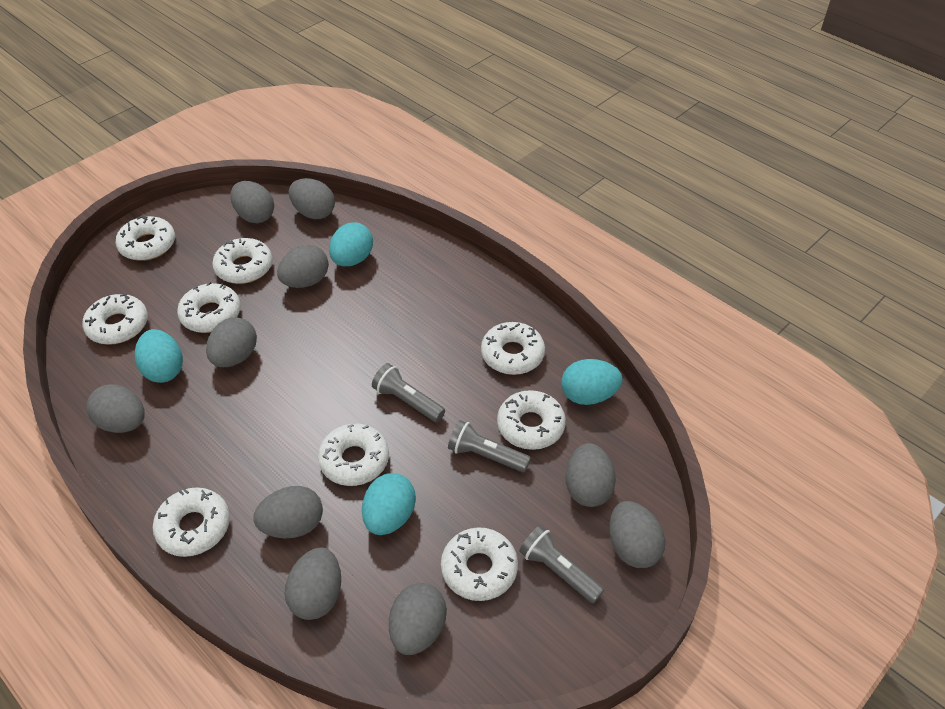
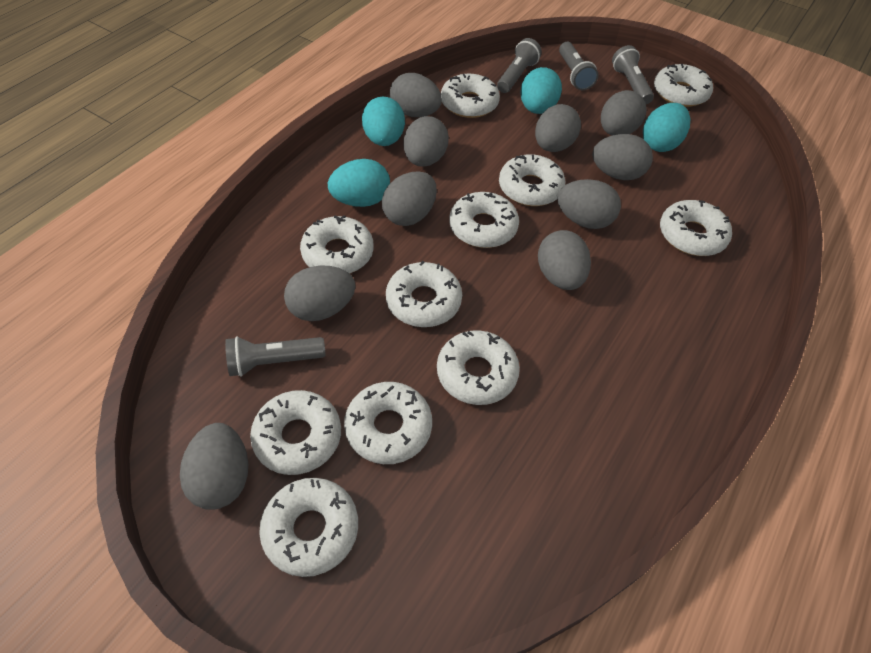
grey flashlight: [372,363,445,422] [448,420,531,472] [519,525,604,604] = 3 -> [225,336,325,377] [497,38,542,93] [559,42,598,90] [612,45,654,104] = 4
white donut: [82,294,148,345] [115,216,175,261] [153,487,230,557] [177,282,241,333] [212,238,273,284] [318,424,389,486] [441,527,518,601] [481,322,545,375] [497,390,566,450] = 9 -> [250,390,341,475] [259,478,358,577] [300,215,374,274] [344,382,432,464] [386,261,462,327] [437,330,520,405] [441,74,500,118] [449,192,519,248] [499,154,565,206] [654,64,713,107] [660,200,732,256] = 11

